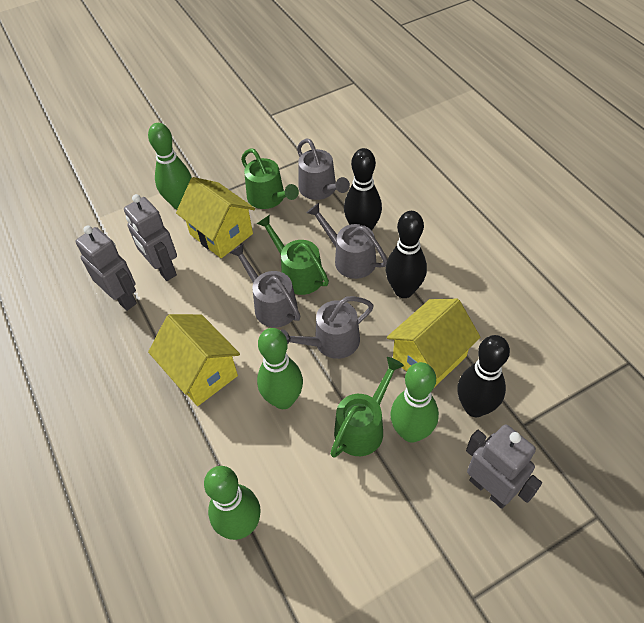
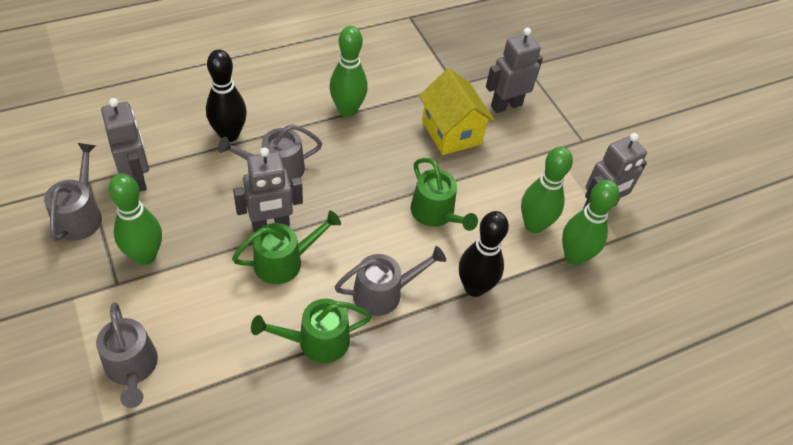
black bowling pin: [344,148,382,230] [386,211,427,298] [457,335,510,417] = 3 -> [206,50,247,142] [459,211,509,297] = 2
grey robot: [75,225,137,311] [124,194,177,281] [466,424,542,509] = 3 -> [101,98,149,192] [233,147,303,232] [486,28,543,113] [583,133,647,209] = 4
yellow house: [148,314,240,406] [176,177,255,258] [387,299,480,386] = 3 -> [419,68,495,155] = 1

